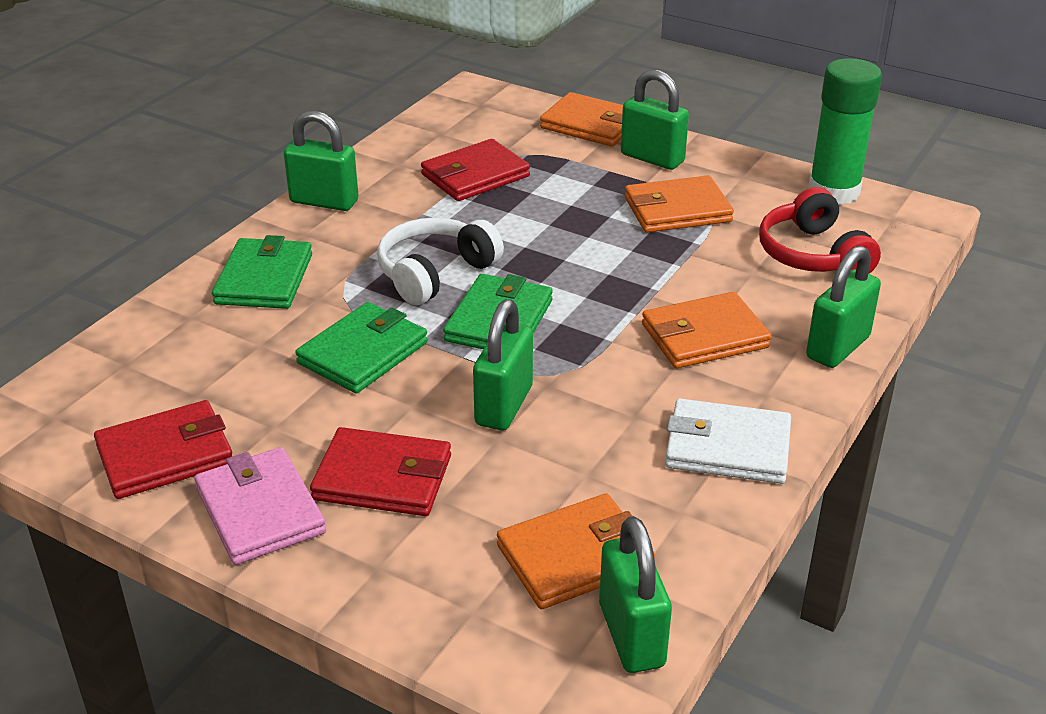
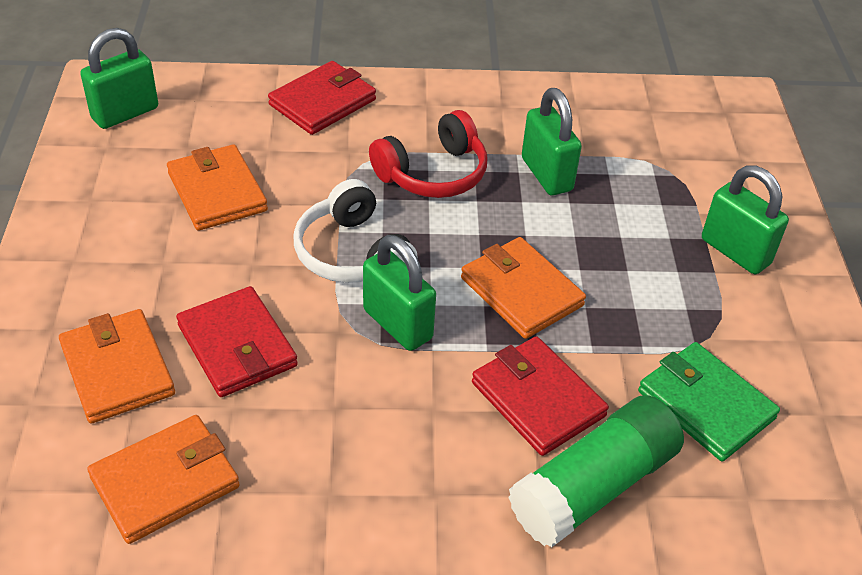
green padlock: [284,110,358,211] [473,299,533,430] [599,516,672,673] [621,69,689,170] [806,245,881,368] = 5 -> [80,28,158,129] [363,235,436,351] [522,88,582,195] [702,165,789,274] = 4
green wallet: [212,235,312,309] [295,302,428,393] [443,274,553,349] = 3 -> [638,342,780,461] = 1
pink wallet: [195,447,326,565] = 1 -> none = 0
white wallet: [665,398,791,484] = 1 -> none = 0

